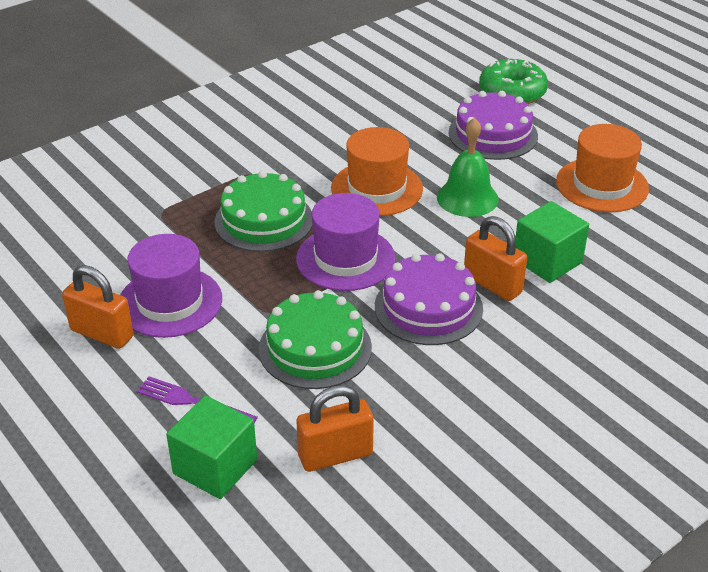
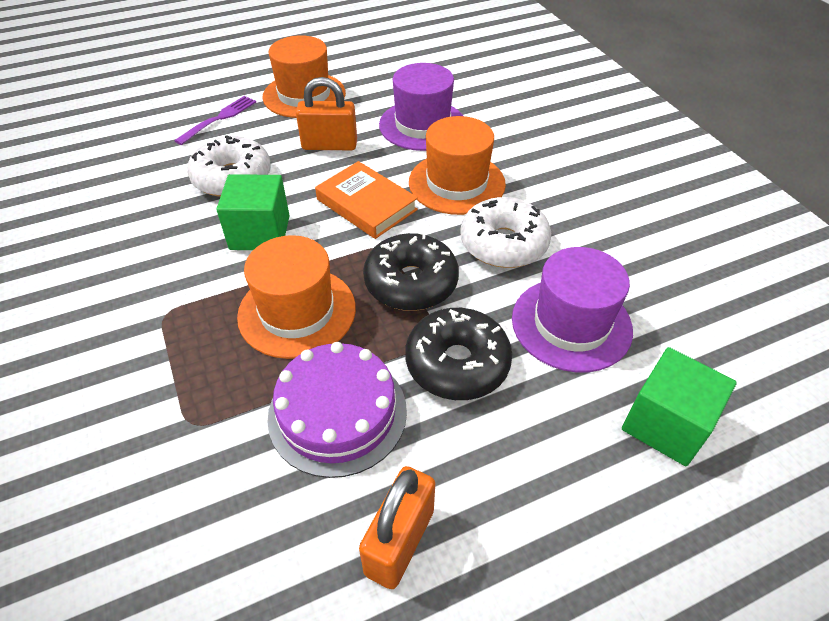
black donut: none = 0 -> [363,233,459,311] [405,308,512,400] = 2
green bell: [437,118,499,217] = 1 -> none = 0
green cake: [215,171,313,252] [259,290,372,389] = 2 -> none = 0
green donut: [479,59,548,104] = 1 -> none = 0
orange book: none = 0 -> [315,161,418,239] = 1
orange hat: [331,127,423,216] [556,124,649,212] = 2 -> [237,235,356,359] [262,35,346,118] [409,116,506,215] = 3
orange padlock: [62,265,134,349] [296,385,374,472] [464,216,527,301] = 3 -> [296,77,357,150] [359,466,435,589] = 2
purple cake: [375,253,483,345] [448,91,538,160] = 2 -> [267,342,407,478] = 1
white donut: none = 0 -> [187,135,271,197] [460,197,551,268] = 2

